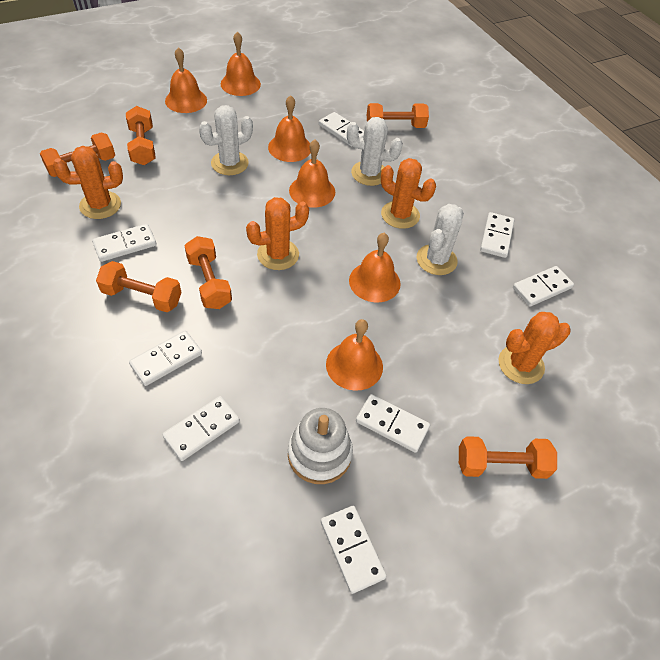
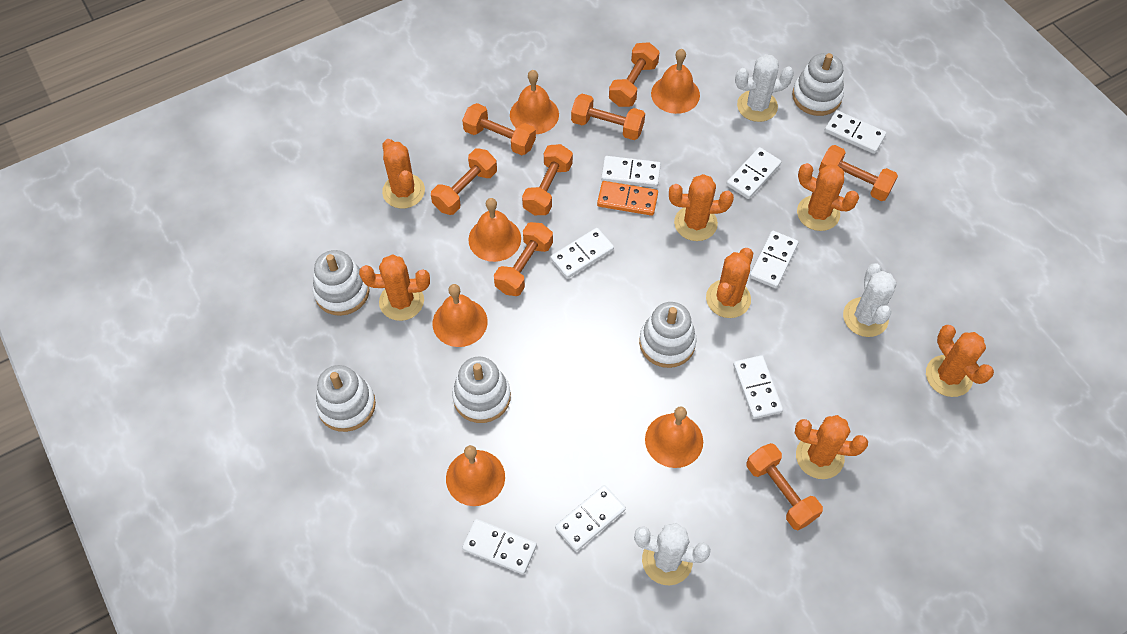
orange cactus: [53,146,123,219] [246,197,309,270] [381,158,436,229] [498,312,571,384] = 4 -> [359,255,430,321] [382,139,425,209] [669,174,734,241] [706,248,753,318] [795,415,868,479] [797,163,859,231] [926,325,994,397] = 7
orange domino: none = 0 -> [597,181,658,216] = 1
orange dumbbell: [40,133,115,177] [96,261,182,312] [126,106,156,165] [184,236,232,309] [367,103,429,128] [459,436,557,479] = 6 -> [431,148,497,215] [462,103,536,155] [494,222,553,296] [522,144,573,215] [571,94,645,140] [609,42,660,107] [747,443,823,530] [819,145,898,201] = 8
white stacking toy: [288,408,353,484] = 1 -> [313,250,369,316] [315,365,376,432] [452,356,511,423] [639,302,697,368] [792,53,844,116] = 5

